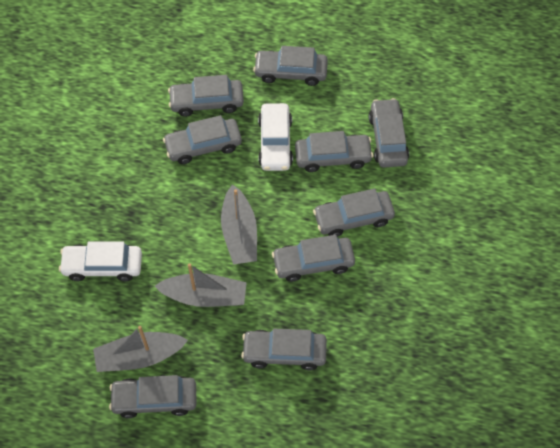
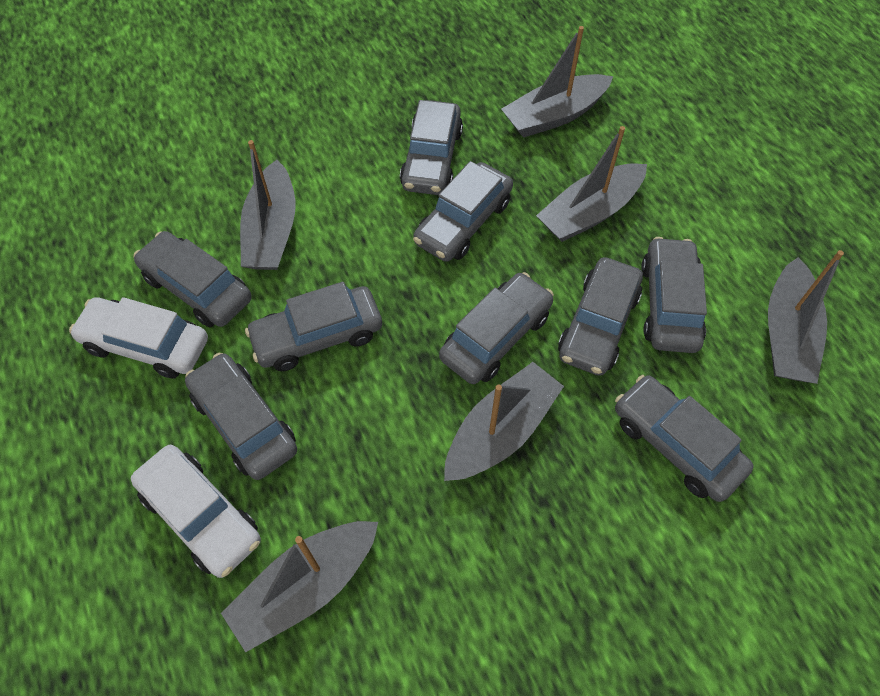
grey boat: [93,326,188,372] [155,263,247,307] [221,184,257,265] = 3 -> [221,521,378,652] [240,140,295,270] [444,362,564,481] [501,26,613,138] [536,126,647,242] [768,250,844,384] = 6

